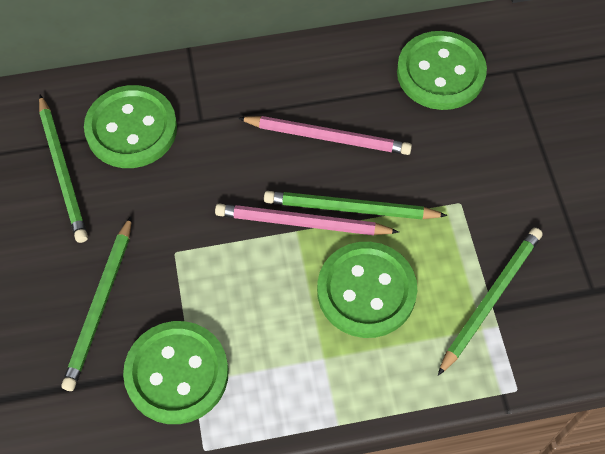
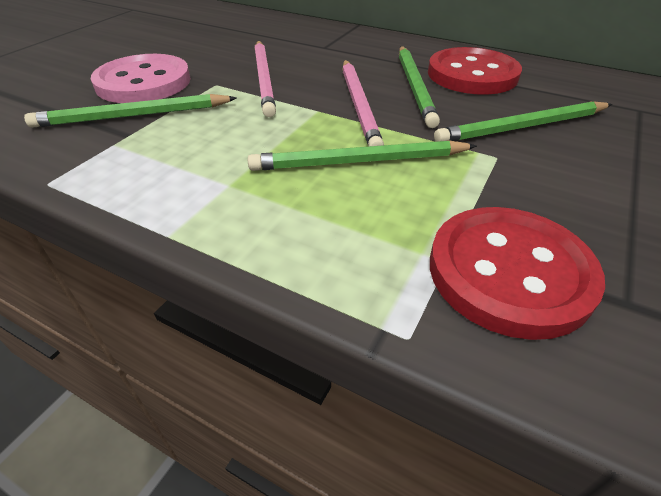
green button: [84,85,177,168] [123,321,229,424] [317,242,417,338] [397,31,487,110] = 4 -> none = 0
pink button: none = 0 -> [91,54,191,103] = 1
red button: none = 0 -> [428,47,522,95] [430,207,605,340] = 2

